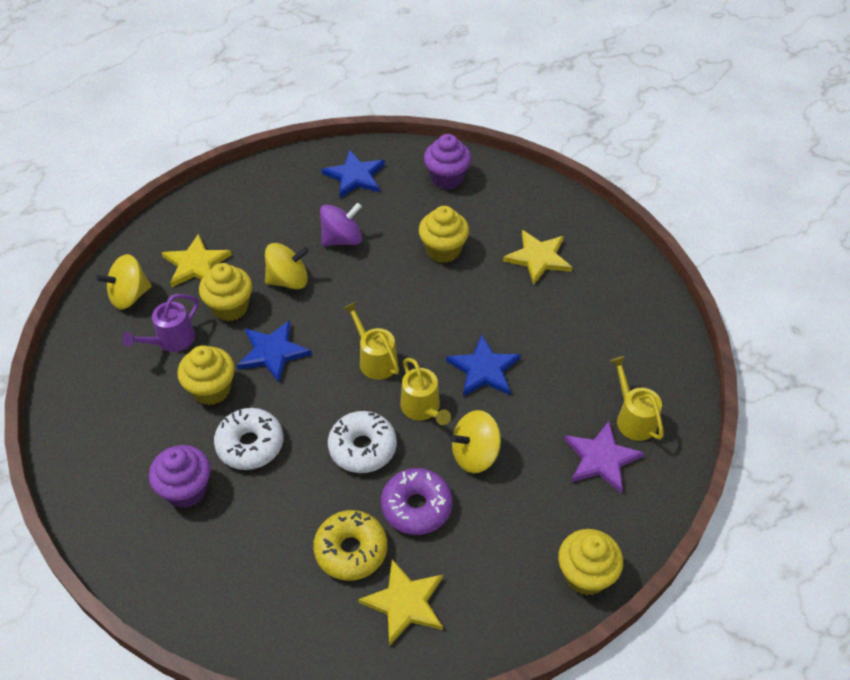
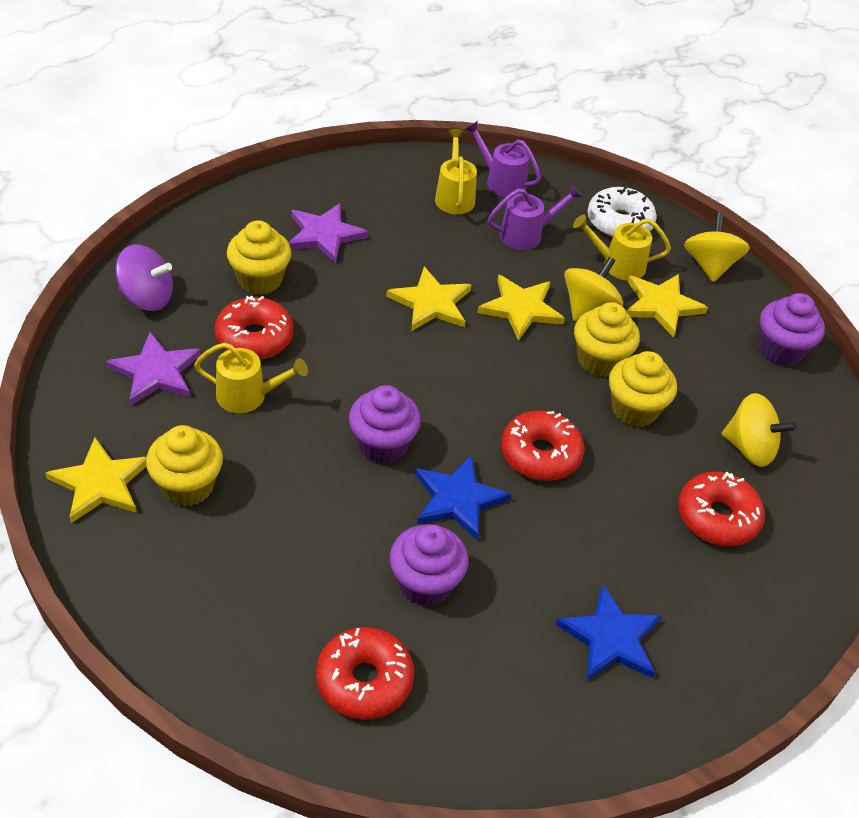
blue star: [237,320,312,383] [321,150,385,198] [446,335,521,396] = 3 -> [415,455,511,541] [555,585,662,681] = 2
purple cupcake: [149,445,211,508] [424,134,471,189] = 2 -> [349,385,421,464] [390,524,468,606] [760,293,825,366] = 3
purple donut: [381,468,453,535] = 1 -> none = 0
purple star: [564,421,644,494] = 1 -> [106,332,201,406] [288,203,368,264] = 2
purple watering can: [122,294,199,352] = 1 -> [465,121,541,197] [488,184,582,250] = 2
red donut: none = 0 -> [215,296,293,359] [316,627,414,720] [501,410,584,481] [678,472,765,546] = 4
white donut: [214,408,283,470] [328,411,397,473] = 2 -> [587,186,657,238] = 1
yellow donut: [313,510,387,581] = 1 -> none = 0
yellow star: [162,234,232,287] [358,559,443,646] [503,230,572,285] = 3 -> [45,438,147,523] [387,267,472,331] [477,275,565,341] [626,274,708,337] = 4

